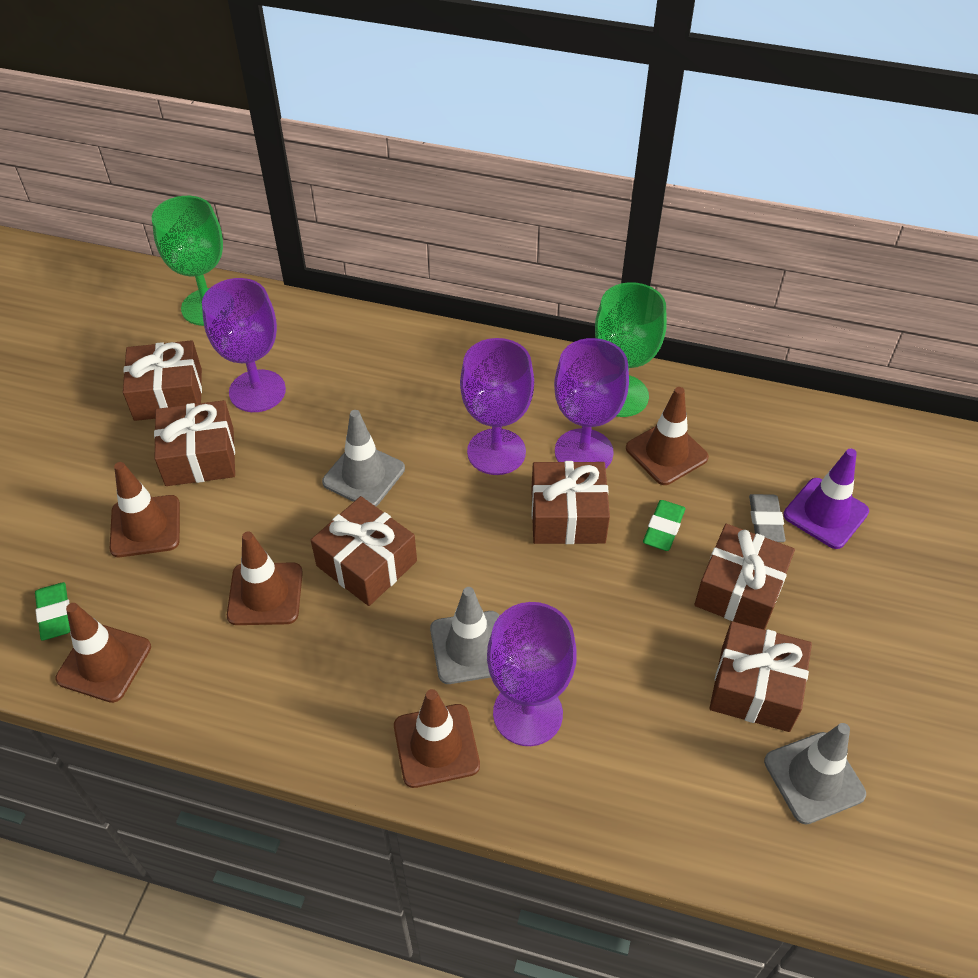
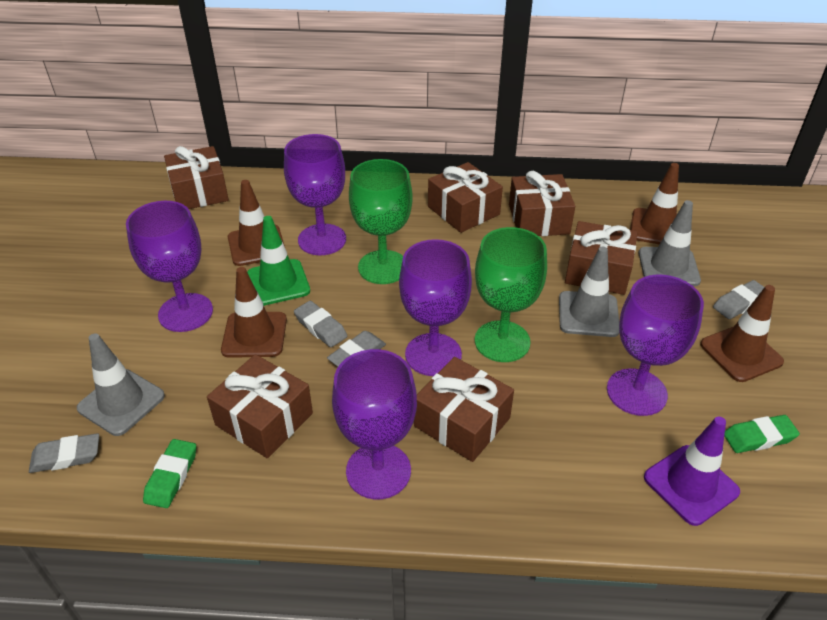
brown traffic cone: [56,603,151,703] [110,462,180,557] [227,532,303,625] [394,689,480,788] [626,387,709,485] = 5 -> [221,267,287,358] [228,180,285,266] [630,163,679,245] [700,285,784,382] = 4
green traffic cone: none = 0 -> [247,216,310,306] = 1
grey eraser: [749,494,786,542] = 1 -> [29,433,99,473] [294,301,347,347] [327,331,386,367] [713,280,764,319] = 4
purple goblet: [202,278,286,412] [460,338,534,475] [487,602,577,746] [554,338,629,468] = 4 -> [126,201,213,332] [284,134,346,255] [332,349,417,500] [399,239,472,376] [607,274,704,416] = 5

